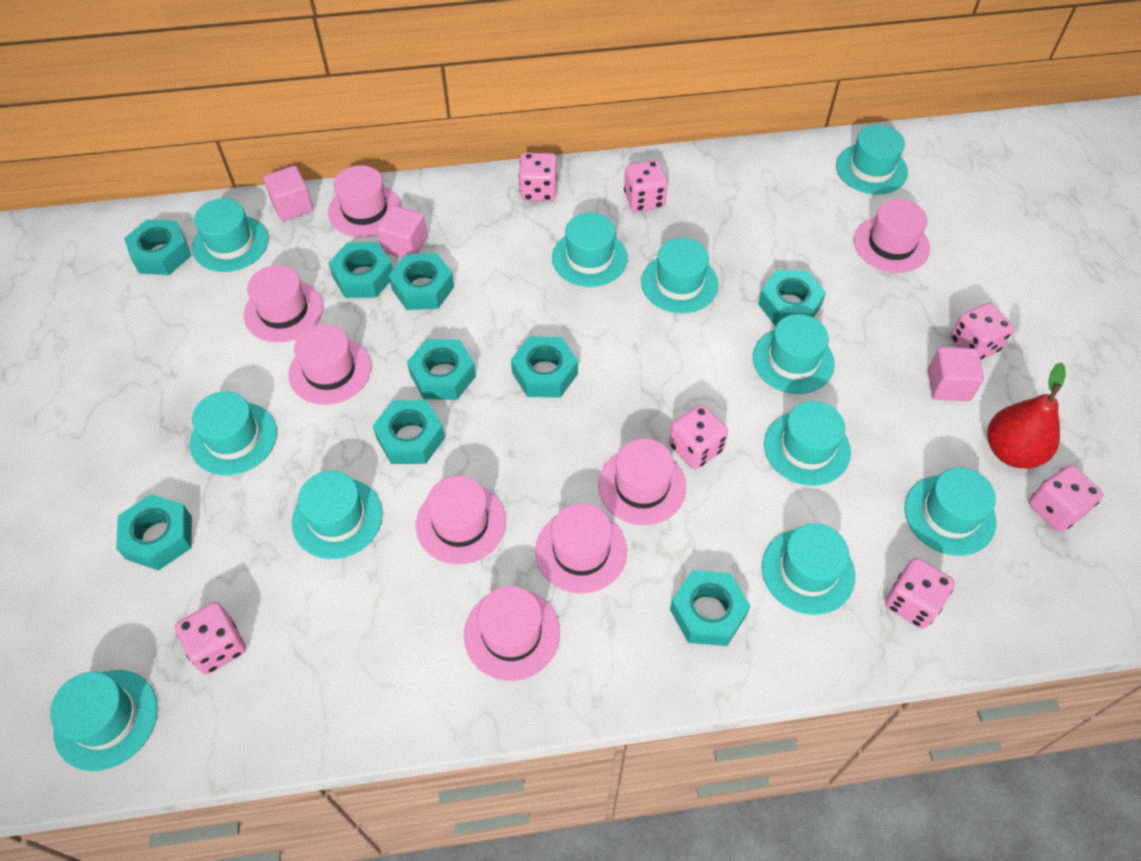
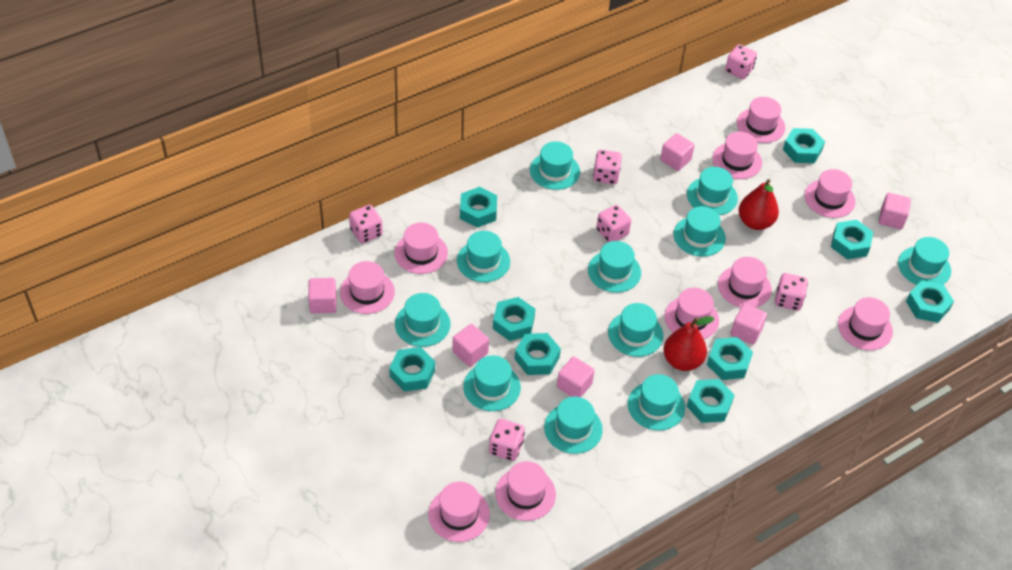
pink cube: [263,166,314,221] [377,205,427,258] [928,347,984,401] = 3 -> [308,278,337,314] [452,324,489,367] [557,356,595,397] [660,133,695,171] [731,303,767,345] [879,193,911,229] = 6
pink dice: [175,602,246,674] [519,153,557,201] [624,160,668,212] [669,404,728,469] [885,558,955,629] [950,303,1014,360] [1029,465,1103,532] = 7 -> [349,205,383,243] [489,419,525,461] [593,150,622,184] [596,205,631,242] [725,44,757,79] [775,273,808,311] = 6
pink hat: [243,265,323,343] [288,324,371,405] [328,165,402,237] [416,476,506,564] [464,586,560,681] [535,503,627,594] [598,439,686,525] [854,199,930,273] = 8 -> [340,261,395,314] [394,223,448,274] [428,482,490,542] [495,461,556,521] [664,288,719,339] [712,132,762,179] [718,257,772,308] [737,97,785,143] [805,169,855,218] [838,297,893,350] = 10
red pear: [987,362,1066,468] = 1 -> [664,317,714,371] [739,179,779,230] = 2

